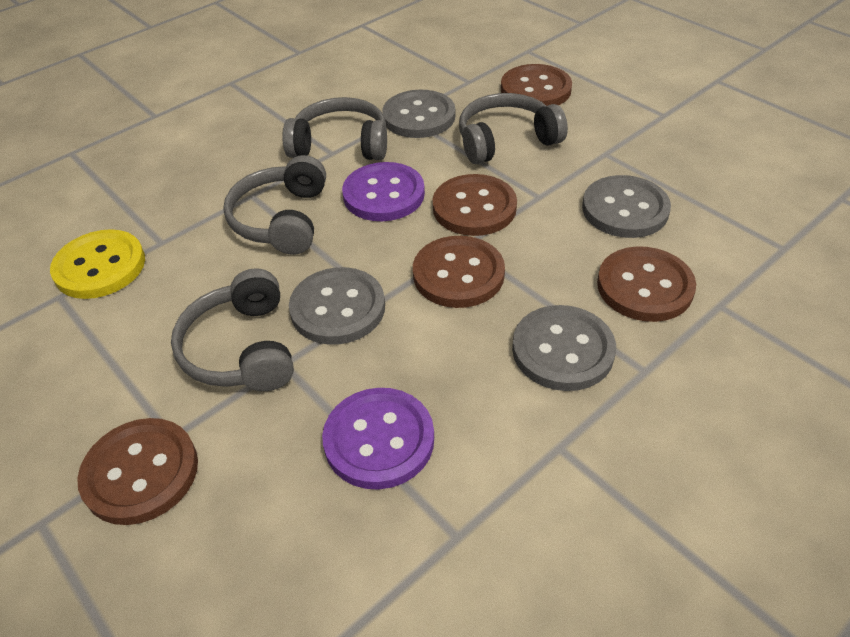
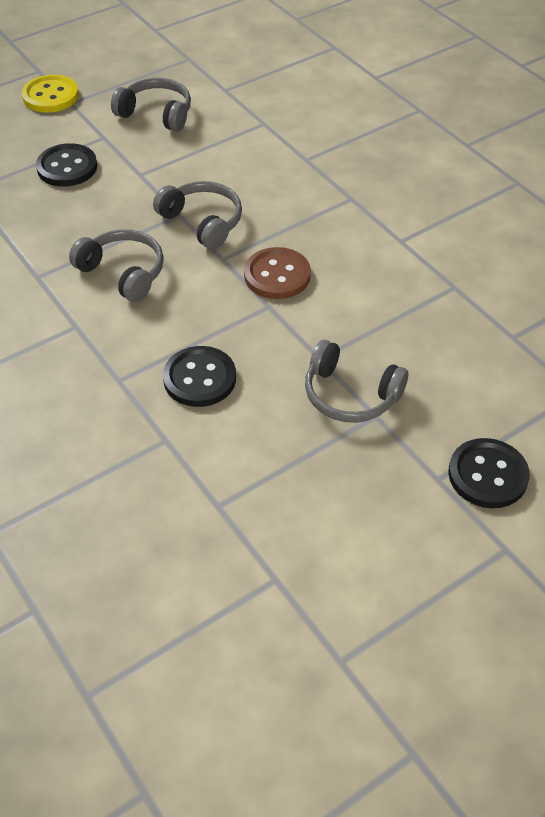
black button: none = 0 -> [36,143,97,187] [163,346,236,407] [448,438,530,508] = 3
brown button: [77,418,198,525] [413,236,505,308] [433,174,517,236] [501,64,572,106] [597,246,696,322] = 5 -> [244,247,311,299] = 1
grey button: [289,267,385,345] [382,90,455,138] [512,305,616,391] [582,175,671,238] = 4 -> none = 0
purple button: [322,388,434,490] [342,162,425,221] = 2 -> none = 0

